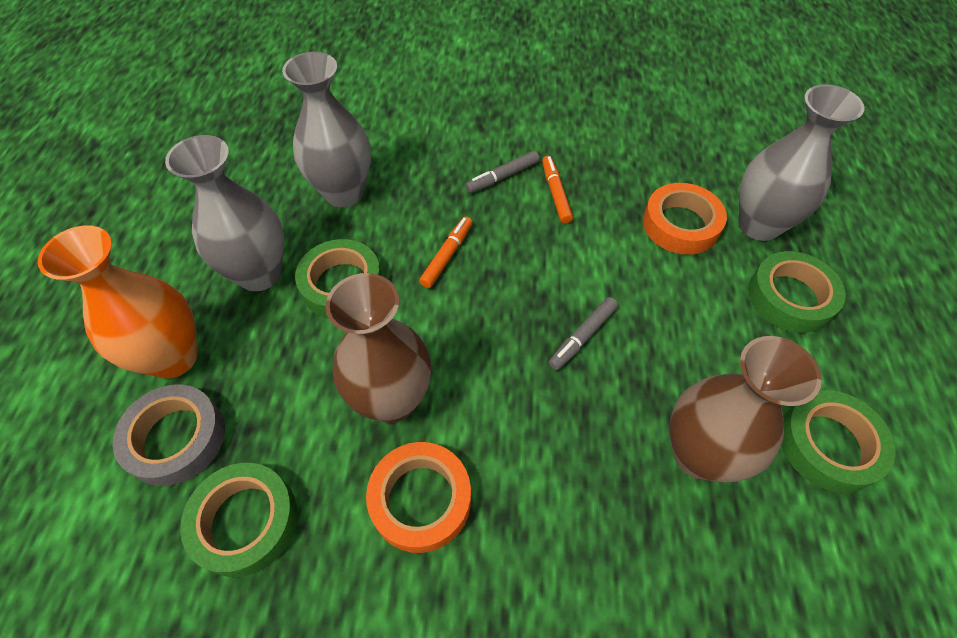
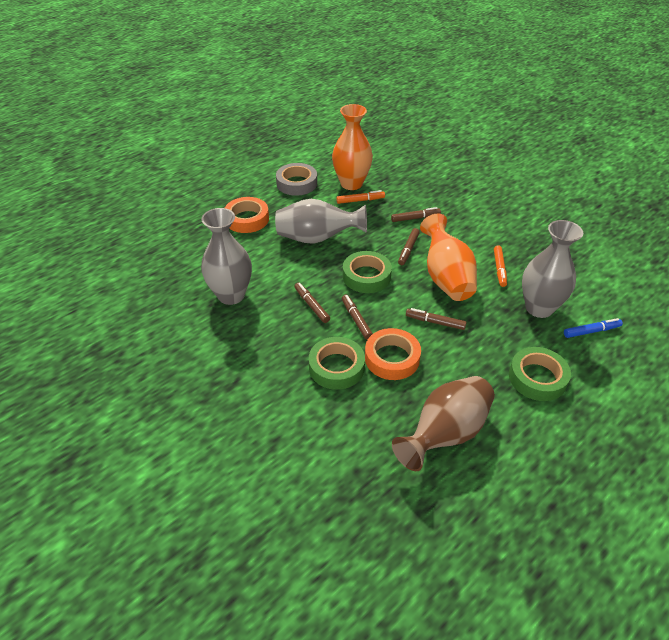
blue marker: none = 0 -> [564,318,623,338] = 1
brown marker: none = 0 -> [294,282,330,323] [342,295,373,340] [391,207,441,222] [398,228,420,265] [406,308,467,330] = 5
brown vase: [325,273,431,423] [670,336,822,482] = 2 -> [392,376,495,471] = 1
green tape: [180,463,297,577] [295,239,382,318] [748,251,846,333] [781,390,896,493] = 4 -> [309,337,365,390] [343,251,392,293] [509,347,571,401] = 3
grey marker: [466,151,539,193] [549,297,618,370] = 2 -> none = 0
orange vase: [38,225,198,379] = 1 -> [332,104,373,190] [420,213,477,301] = 2

